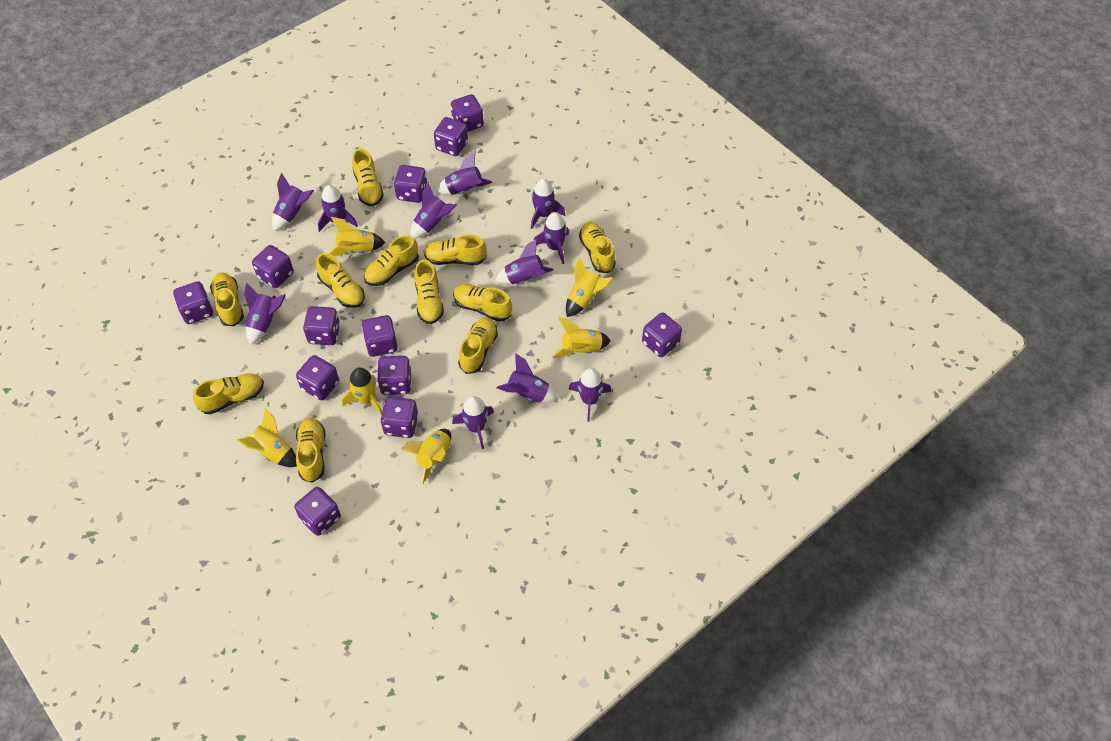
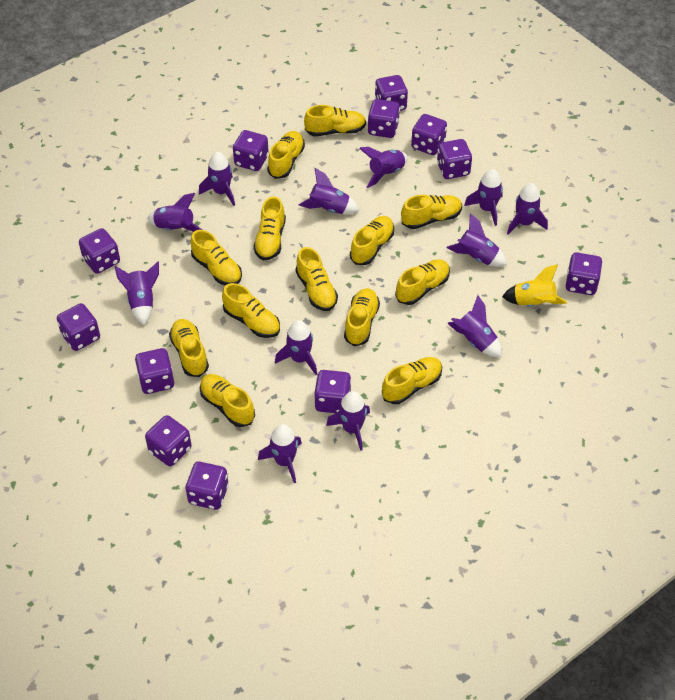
purple rocket: [244,283,286,345] [272,173,314,231] [318,185,358,232] [411,182,457,238] [436,151,492,195] [452,396,494,449] [495,239,554,284] [496,353,559,403] [531,179,565,229] [534,212,569,264] [569,368,611,422] = 11 -> [114,262,159,325] [147,193,202,232] [199,152,235,206] [258,424,302,483] [275,320,317,375] [299,168,359,214] [326,391,370,451] [359,147,408,188] [447,213,507,267] [448,295,502,357] [464,169,503,226] [507,183,548,235] = 12
yellow rocket: [236,408,297,467] [328,217,385,256] [342,367,382,415] [401,429,451,485] [552,317,611,358] [566,257,614,317] = 6 -> [502,264,567,306] = 1
yellow shoe: [193,373,264,414] [210,272,244,326] [296,418,325,483] [316,253,365,308] [352,148,384,207] [364,235,419,286] [414,260,444,324] [424,234,487,265] [453,284,512,322] [458,317,498,374] [579,222,616,273] = 11 -> [169,319,209,377] [190,230,242,285] [200,374,255,427] [222,283,280,338] [253,196,286,260] [267,131,305,179] [296,247,338,311] [304,105,366,137] [344,288,380,346] [350,216,394,265] [382,357,442,404] [395,259,450,305] [401,195,462,229] = 13

